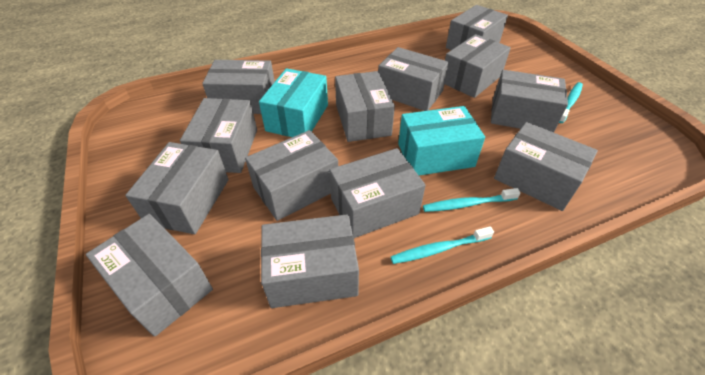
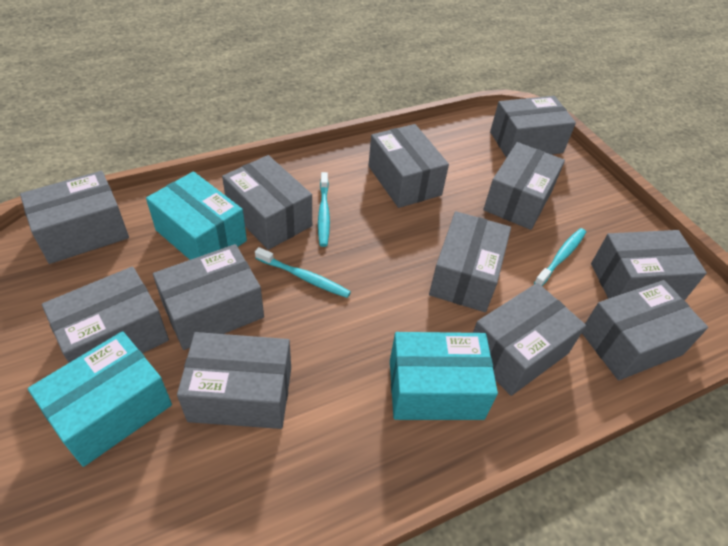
grey box: [86,214,213,337] [125,142,229,234] [180,98,257,173] [202,60,275,114] [245,130,338,221] [261,214,359,308] [329,148,426,238] [335,71,395,142] [378,47,449,111] [445,34,511,98] [446,5,508,50] [491,70,568,133] [494,122,598,211] = 13 -> [20,171,129,264] [42,266,169,363] [153,244,264,350] [177,332,291,429] [222,155,312,250] [368,124,449,208] [429,211,511,312] [473,283,586,396] [483,142,565,230] [490,96,576,158] [582,280,708,380] [591,230,707,301] = 12
turquoise box: [259,68,328,137] [398,106,485,176] = 2 -> [28,331,172,467] [146,171,247,260] [390,332,498,420] = 3

